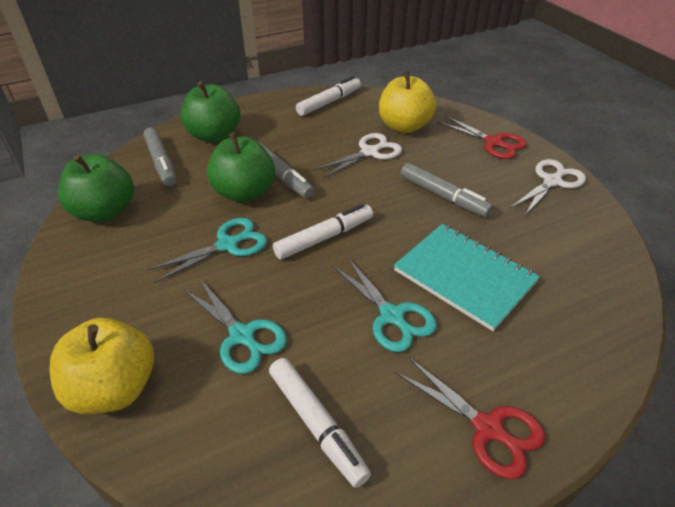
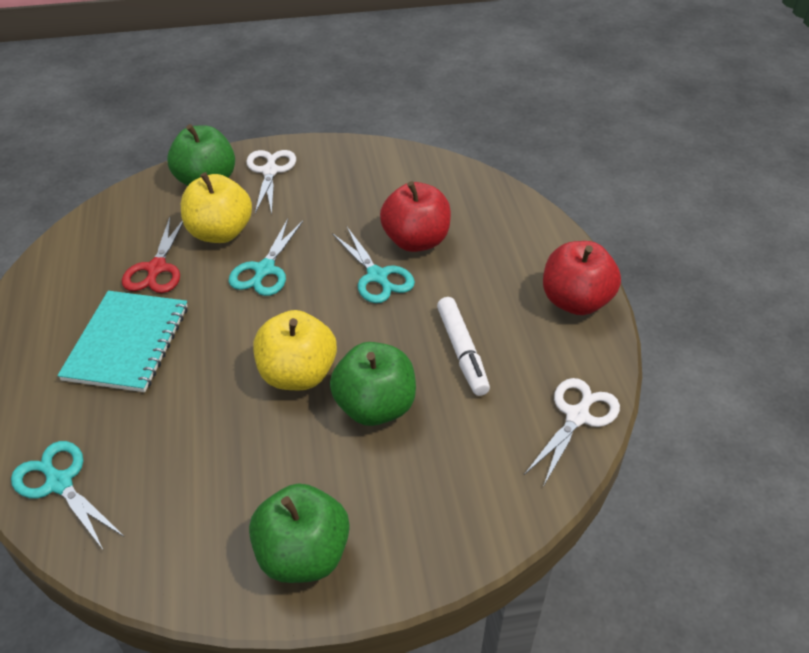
grey marker: [143,127,177,187] [258,142,315,199] [401,163,493,217] = 3 -> none = 0
red apple: none = 0 -> [380,181,451,252] [543,241,621,315] = 2
red scissors: [395,358,545,479] [437,116,527,159] = 2 -> [122,217,183,293] = 1
white marker: [269,358,371,488] [273,204,373,259] [296,76,361,116] = 3 -> [437,297,490,396] = 1

